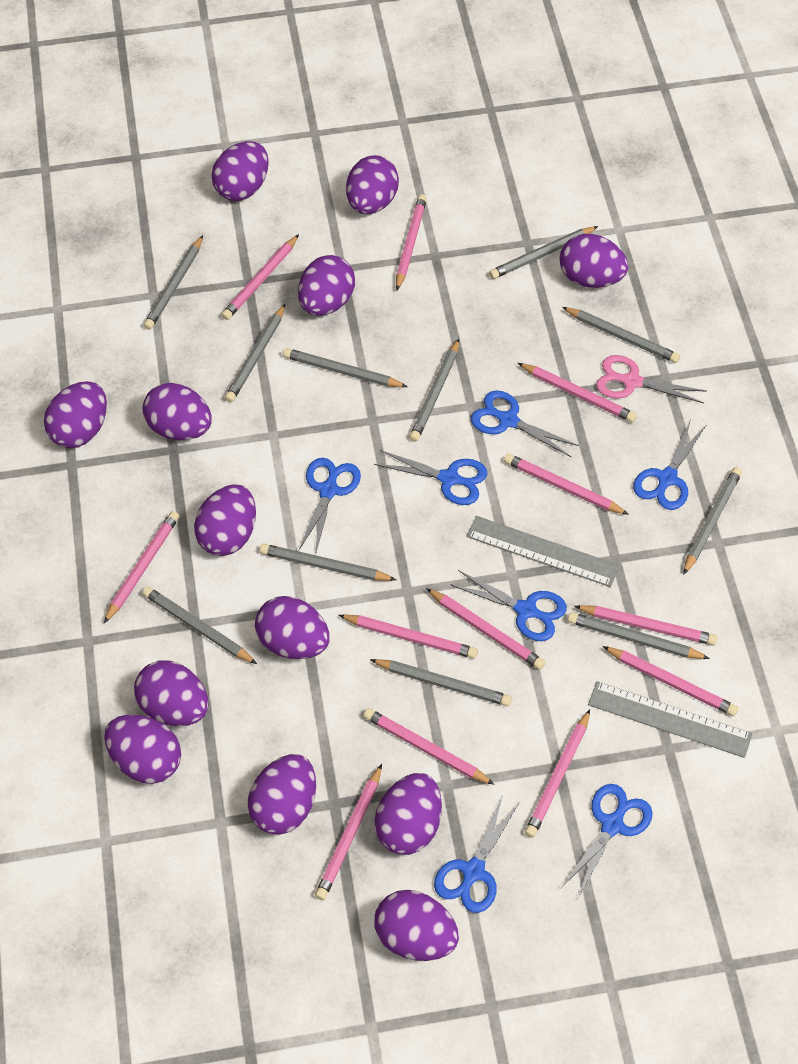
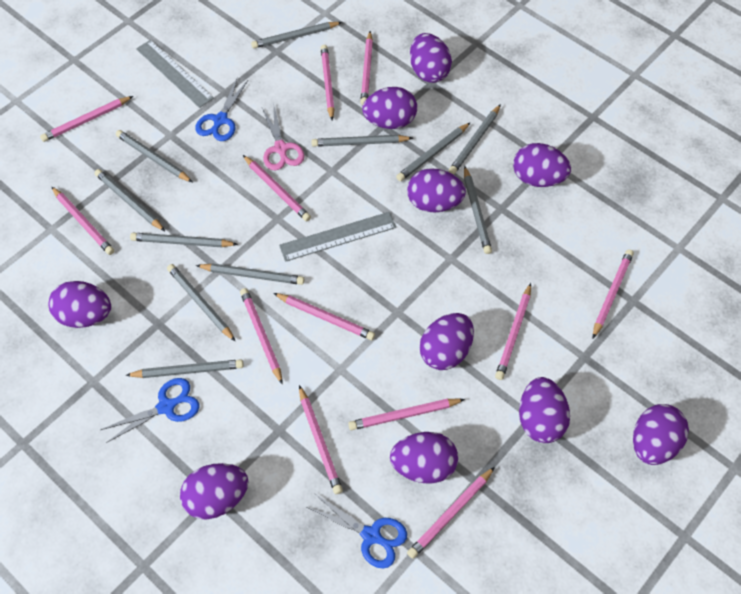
blue scissors: [298,458,361,555] [374,450,487,505] [434,794,520,913] [450,570,567,641] [471,390,579,457] [561,784,653,898] [633,420,707,510] = 7 -> [101,378,199,443] [195,79,248,141] [307,493,407,569] = 3
purple egg: [44,381,107,448] [104,714,181,784] [134,660,209,726] [142,383,212,440] [194,484,256,556] [211,141,269,201] [248,754,316,835] [255,596,330,659] [298,255,355,316] [346,155,399,214] [374,773,442,855] [374,890,459,961] [560,234,629,288] = 13 -> [49,281,111,328] [180,463,249,520] [362,87,417,129] [390,432,458,483] [407,168,466,212] [410,33,452,83] [419,313,474,370] [513,143,571,187] [519,377,570,443] [633,404,689,465] = 10

